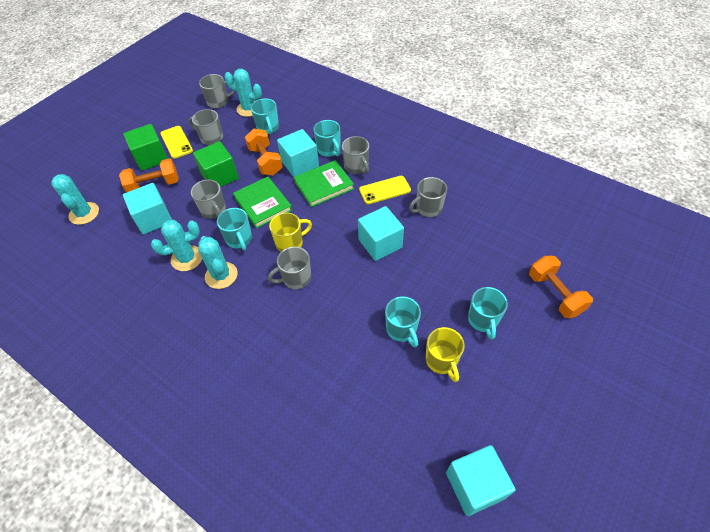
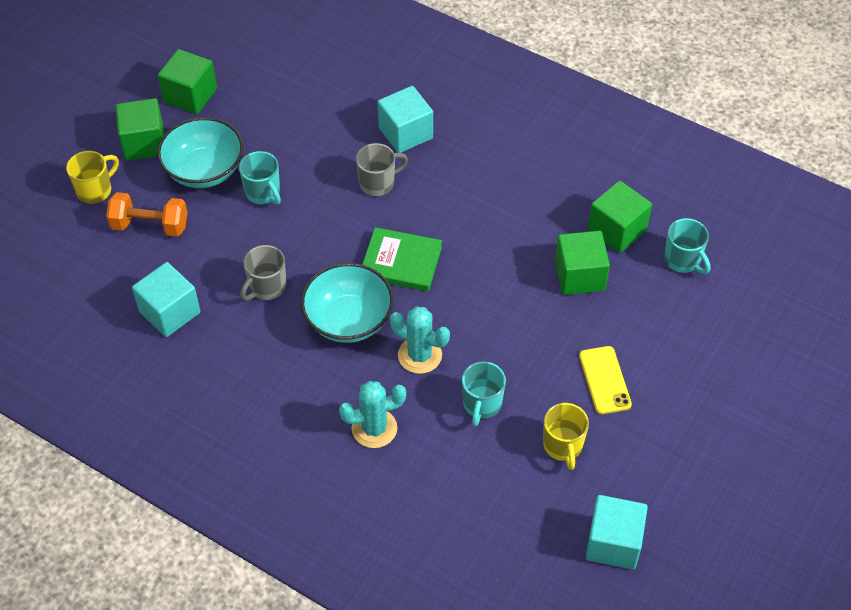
green book: [233,177,292,228] [294,160,354,207] = 2 -> [362,227,442,292] = 1
green cube: [124,124,168,171] [193,141,239,187] = 2 -> [116,98,164,161] [158,49,217,114] [555,231,610,295] [588,181,652,253] = 4
grey mug: [189,109,223,145] [191,179,226,219] [199,74,235,108] [268,246,311,289] [342,136,369,174] [409,177,447,217] = 6 -> [240,245,286,301] [356,143,408,196] = 2
orange dumbbell: [119,158,179,193] [245,129,283,175] [529,256,593,318] = 3 -> [106,192,187,237] = 1
turquoise bowl: none = 0 -> [157,117,243,188] [301,263,394,343] = 2
turquoise cactus: [51,174,99,225] [151,220,202,271] [198,236,237,289] [224,69,262,117] = 4 -> [339,381,406,448] [390,307,450,374] = 2
turquoise cube: [123,183,172,234] [277,129,319,177] [358,206,404,261] [446,445,516,516] = 4 -> [132,262,200,337] [378,86,433,153] [586,495,648,570] = 3
turquoise mug: [217,208,252,251] [251,98,279,134] [314,120,340,157] [385,296,421,348] [468,287,508,340] = 5 -> [239,151,281,205] [462,361,506,427] [664,218,711,274] = 3
yellow phone: [160,126,193,159] [359,176,411,204] = 2 -> [579,346,632,414] = 1

